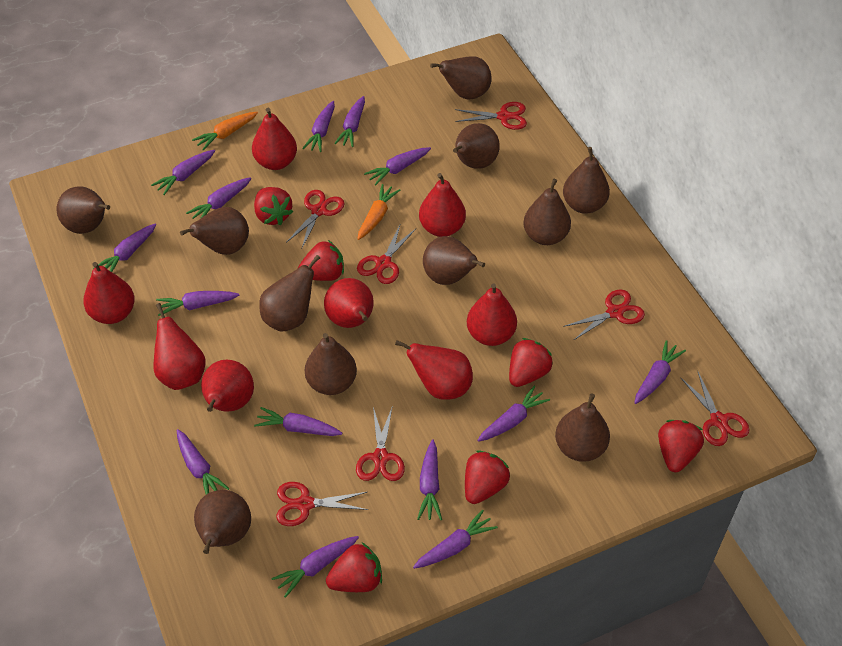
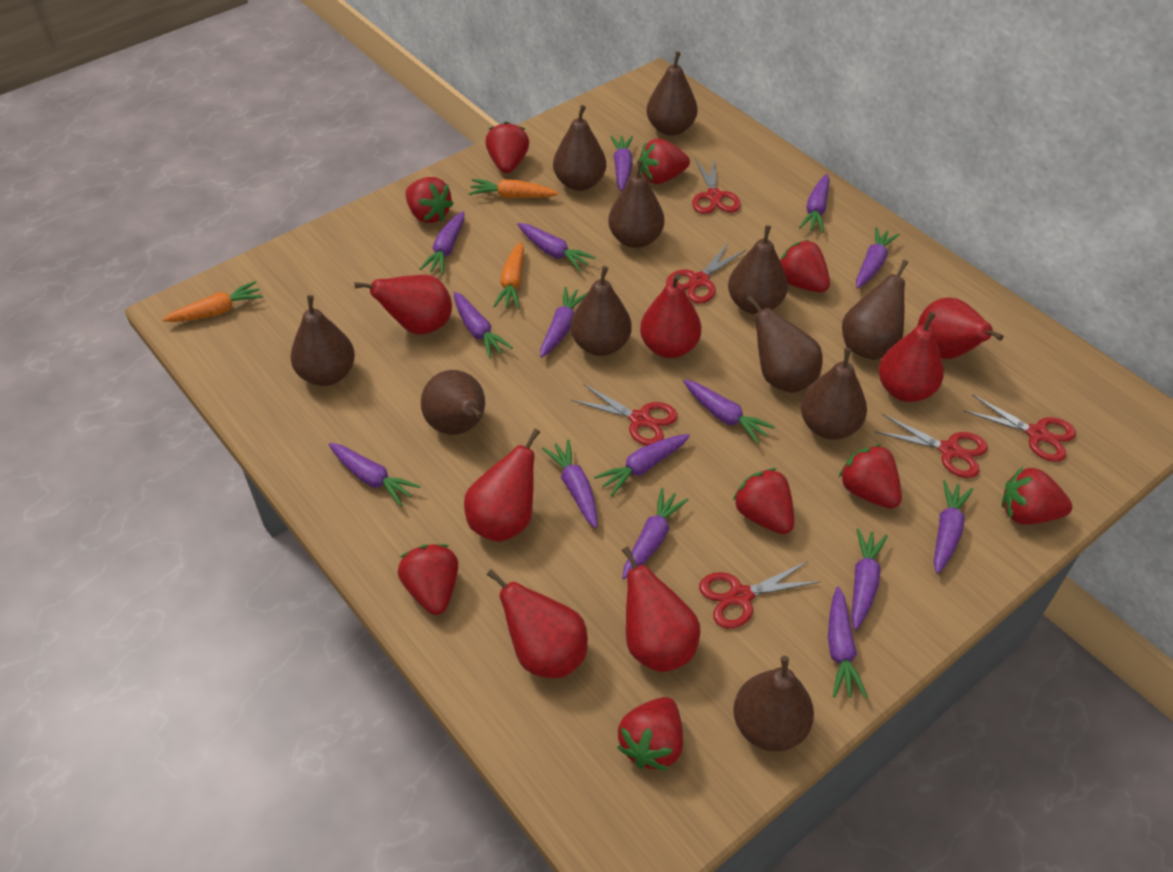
orange carrot: [192,112,258,151] [357,184,400,240] = 2 -> [162,281,263,322] [469,179,559,198] [493,242,524,309] = 3
purple carrot: [93,223,156,272] [151,150,215,195] [156,291,239,316] [177,429,229,495] [186,177,251,219] [254,407,342,436] [271,536,359,598] [302,101,335,152] [334,96,365,147] [364,147,431,186] [413,510,498,569] [417,439,442,520] [477,385,550,442] [634,340,686,404] = 14 -> [329,443,420,506] [419,211,464,275] [454,292,513,359] [517,223,596,271] [540,287,588,357] [542,439,597,528] [594,434,690,496] [610,136,633,191] [622,488,689,579] [683,380,775,444] [799,174,830,233] [828,586,867,698] [851,528,888,630] [856,227,899,289] [934,480,973,574] = 15
red pear: [83,262,135,324] [153,303,205,390] [201,360,254,412] [252,108,297,170] [324,278,374,328] [395,340,473,400] [419,173,466,237] [467,284,517,346] = 8 -> [354,275,452,334] [464,429,540,542] [487,569,588,678] [622,546,700,672] [640,274,702,358] [878,312,944,402] [917,297,1004,359] = 7
red scissors: [277,482,368,526] [286,190,345,248] [356,405,405,481] [357,223,416,284] [455,102,527,130] [563,290,645,340] [681,372,750,446] = 7 -> [571,384,678,446] [666,242,746,304] [692,157,741,214] [699,561,821,629] [875,414,988,478] [964,395,1076,462] = 6
red strawberry: [254,187,293,225] [298,240,344,281] [326,543,382,592] [465,450,510,504] [509,338,553,387] [658,420,704,472] = 6 -> [398,544,458,615] [405,177,454,223] [485,121,529,173] [617,697,683,770] [639,138,690,184] [733,468,794,534] [780,240,830,292] [839,444,902,509] [1001,467,1072,525] = 9

